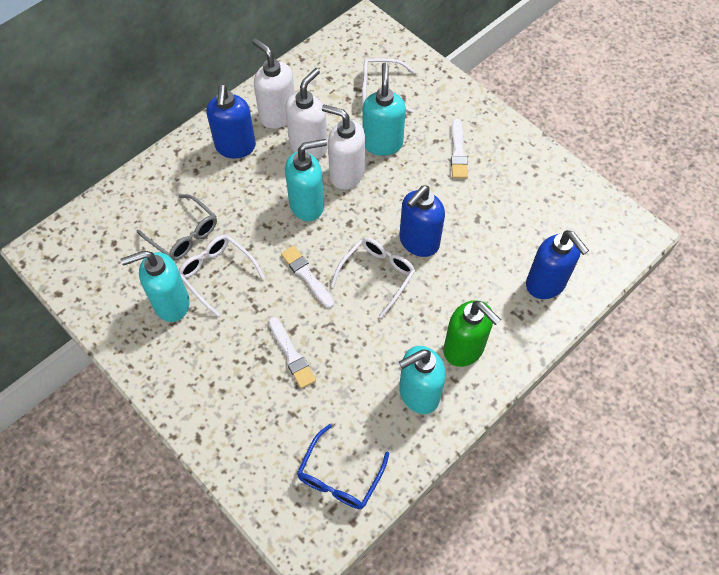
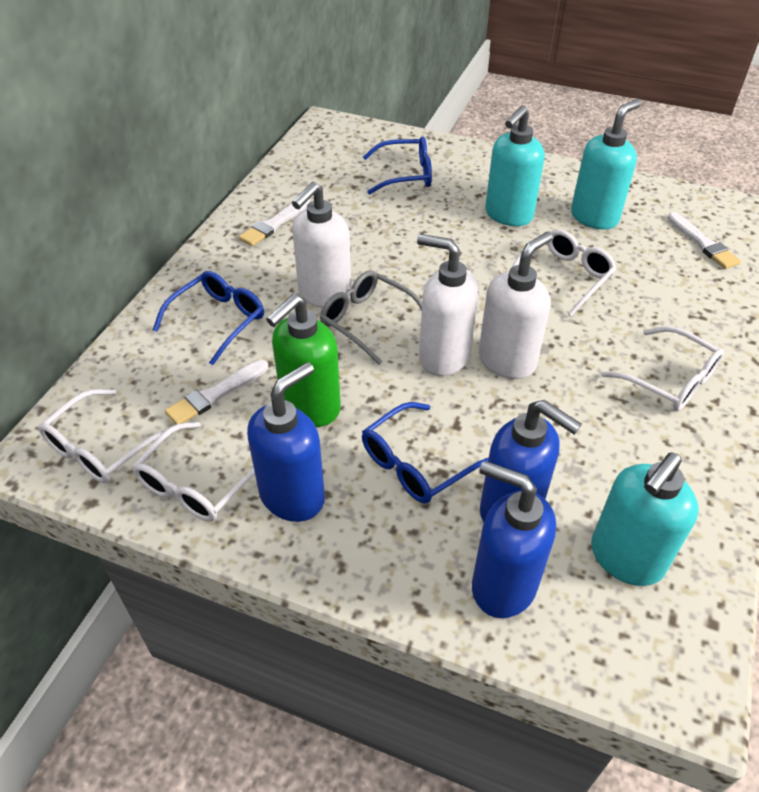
blue glasses: [297,424,389,509] = 1 -> [153,271,264,365] [362,402,489,504] [363,136,432,195] = 3
turquoise soap dispenser: [121,250,190,322] [285,139,327,221] [363,63,406,156] [399,346,446,414] = 4 -> [485,105,545,226] [571,99,641,230] [591,452,699,586] = 3
white glasses: [179,235,265,317] [331,237,415,318] [362,58,415,113] = 3 -> [39,389,175,483] [132,422,255,521] [512,230,617,316] [601,326,724,411] = 4

